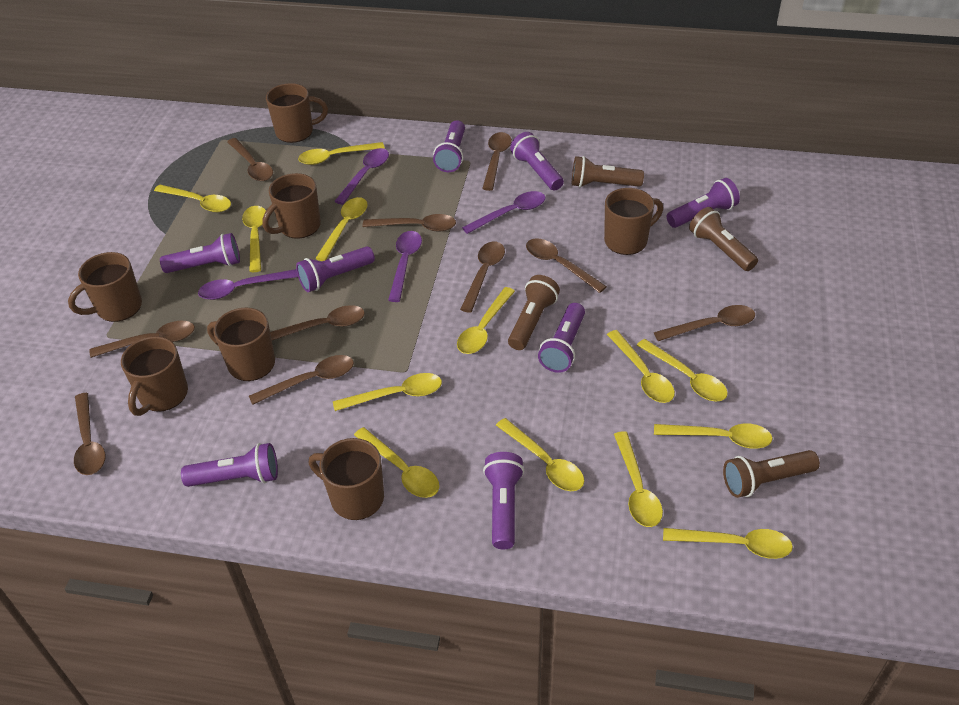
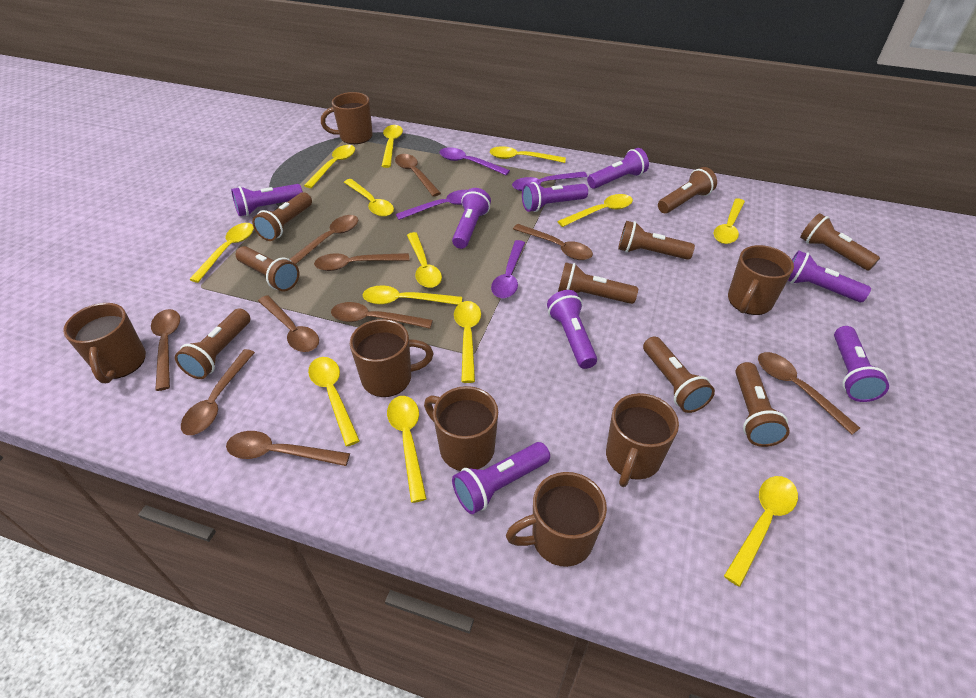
brown flashlight: [508,275,560,350] [572,156,644,187] [689,207,758,271] [723,450,820,498] = 4 -> [175,308,250,379] [236,246,299,291] [252,192,312,241] [558,262,638,304] [618,221,695,260] [643,337,715,413] [658,167,717,213] [735,362,790,447] [800,213,880,271] = 9

